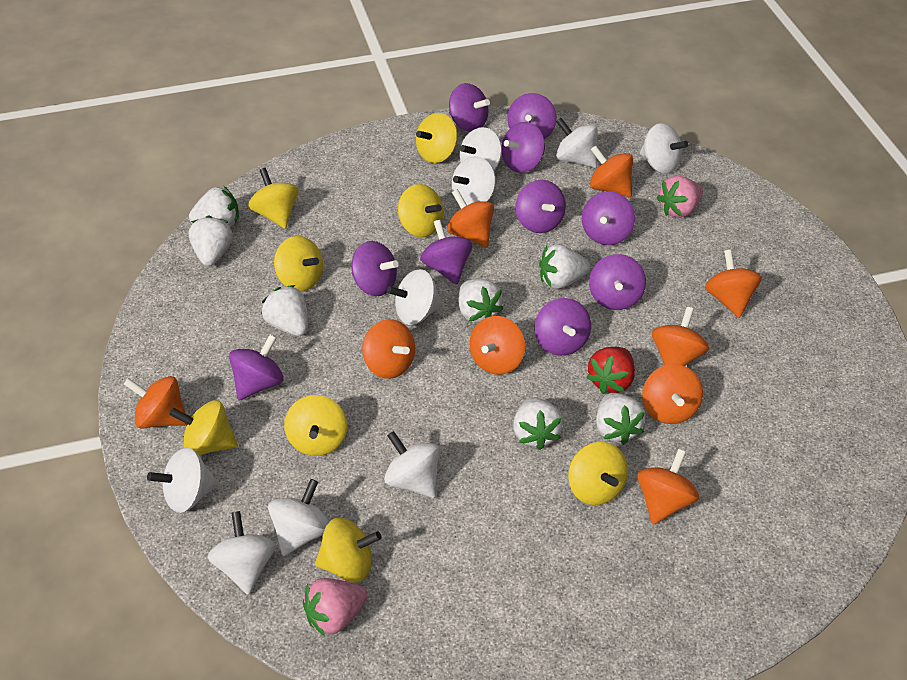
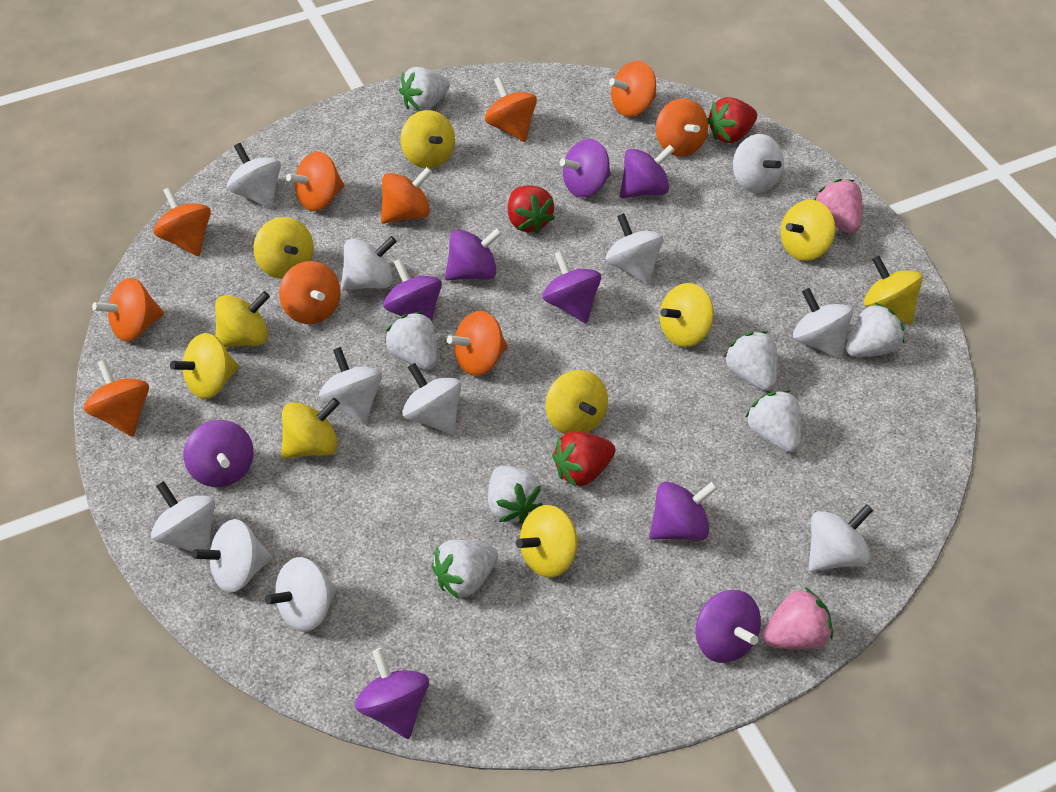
orange spinning top: [124,376,187,429] [362,319,415,379] [447,189,494,248] [470,316,525,375] [590,145,633,197] [637,449,699,525] [642,364,703,424] [652,307,709,366] [705,250,762,318] = 9 -> [84,359,149,437] [92,278,164,342] [154,187,211,256] [279,261,341,324] [286,152,344,211] [381,167,432,224] [447,311,508,376] [485,77,537,142] [609,61,656,117] [656,98,708,157] = 10
purple spinning top: [229,334,284,401] [351,241,399,296] [420,220,473,285] [449,83,490,132] [502,122,545,173] [507,93,556,139] [516,180,566,233] [535,298,591,356] [582,191,635,245] [589,254,646,310] = 10 -> [184,420,254,487] [355,648,429,739] [383,258,442,321] [445,228,502,280] [542,251,601,324] [560,139,611,198] [620,145,675,198] [649,481,718,541] [696,590,761,663] = 9
red strawberry: [587,347,635,394] = 1 -> [508,185,555,234] [552,431,615,487] [707,97,757,143] = 3
white spinning top: [147,448,219,513] [207,511,276,595] [268,479,329,556] [384,431,439,498] [387,269,443,325] [452,156,496,205] [460,127,502,170] [556,118,598,168] [640,123,688,174] = 9 -> [151,481,215,552] [192,519,272,593] [227,143,281,209] [265,557,338,632] [319,347,382,425] [341,236,397,290] [402,363,461,435] [605,213,663,285] [733,134,784,193] [793,288,853,359] [809,504,873,572] = 11
yellow spinning top: [169,400,238,456] [248,168,298,229] [274,236,323,291] [284,395,347,456] [315,518,382,583] [398,184,443,237] [416,113,458,163] [568,442,628,505] = 8 -> [170,333,239,399] [215,291,270,348] [254,217,314,279] [281,398,340,459] [401,110,455,169] [516,505,579,578] [546,370,608,434] [660,283,714,347] [780,200,836,261] [864,256,923,325] = 10

